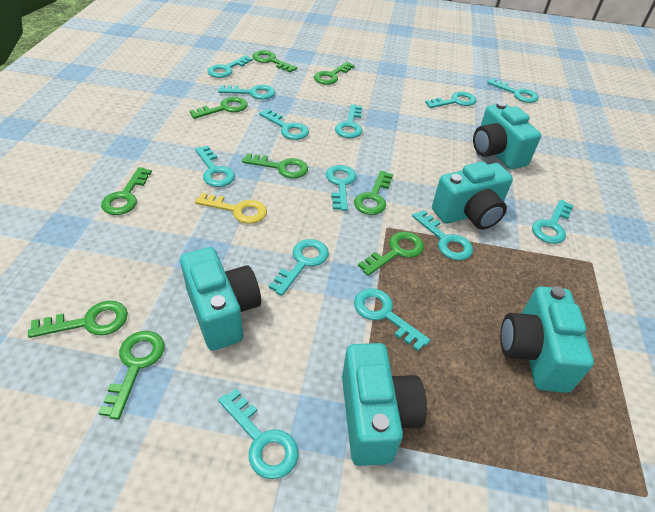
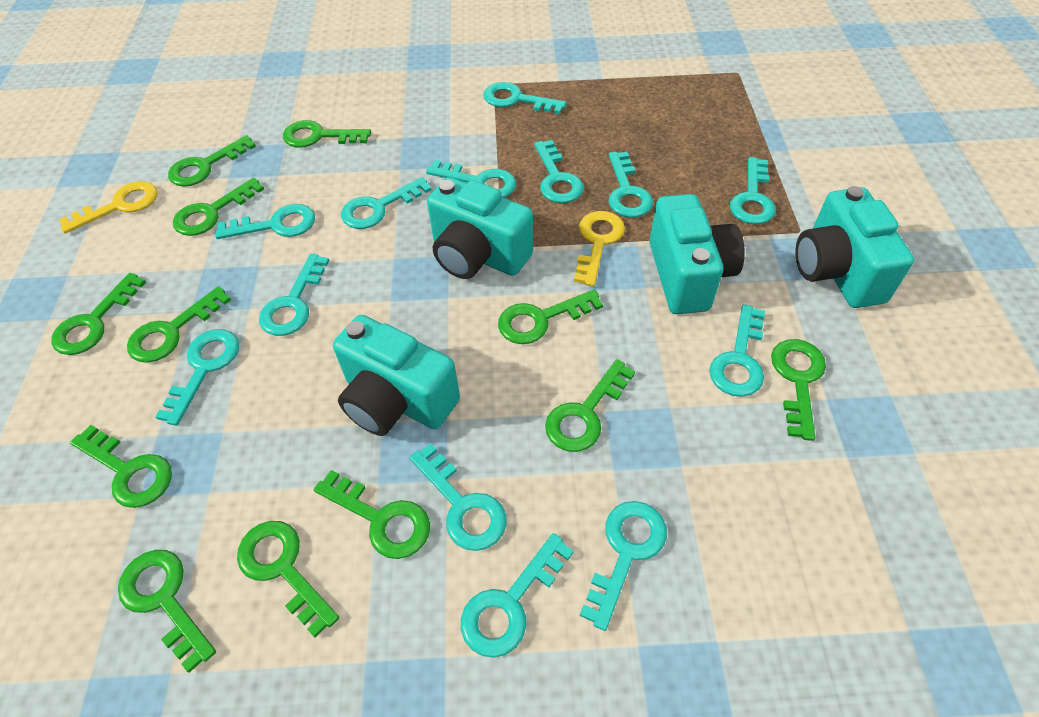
green key: [28,301,128,338] [99,331,165,420] [101,167,152,215] [190,97,248,119] [242,153,308,178] [252,50,297,73] [314,62,355,85] [354,171,393,215] [358,232,424,276] = 9 -> [51,273,146,355] [70,425,172,508] [118,550,216,673] [127,286,231,363] [168,135,256,187] [173,178,264,236] [237,521,339,637] [283,120,371,147] [314,470,430,559] [498,289,603,344] [545,359,635,452] [771,339,826,441] = 12
turquoise camera: [180,247,261,351] [342,343,427,466] [432,162,513,230] [473,101,541,169] [500,286,594,393] = 5 -> [333,315,460,436] [427,177,533,279] [649,194,745,314] [796,186,914,308] = 4
yellow key: [195,193,267,224] = 1 -> [59,181,158,234] [574,211,625,286] = 2

